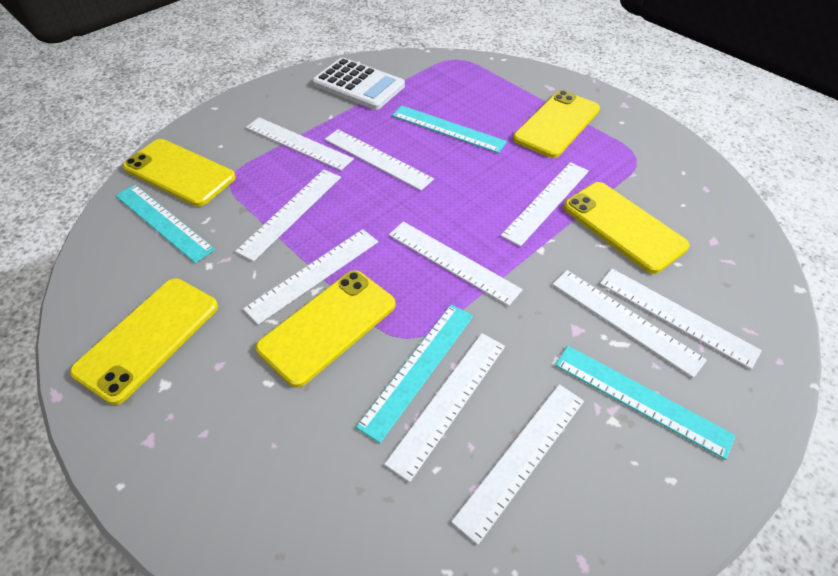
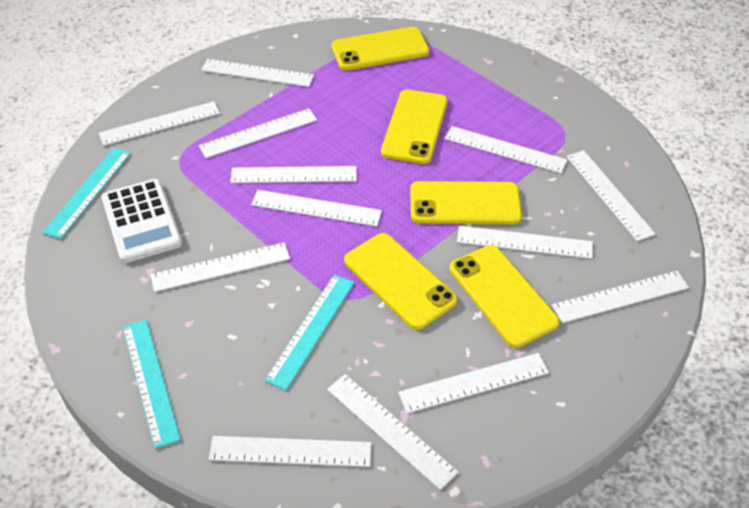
turquoise ruler: [115,184,215,263] [356,304,473,443] [392,106,507,153] [555,346,736,460] = 4 -> [42,148,131,239] [123,320,181,449] [265,274,355,390] = 3
white ruler: [235,170,341,262] [243,229,378,325] [246,117,354,171] [325,129,434,191] [384,333,505,482] [389,221,523,306] [451,384,584,545] [501,162,589,247] [552,270,707,378] [600,269,762,369] = 10 -> [99,101,220,146] [151,242,290,292] [199,108,317,158] [201,59,314,87] [209,436,372,467] [230,166,357,183] [251,190,382,226] [327,374,458,490] [399,353,549,413] [445,126,567,173] [457,226,593,259] [552,271,689,323] [567,150,656,241] = 13

